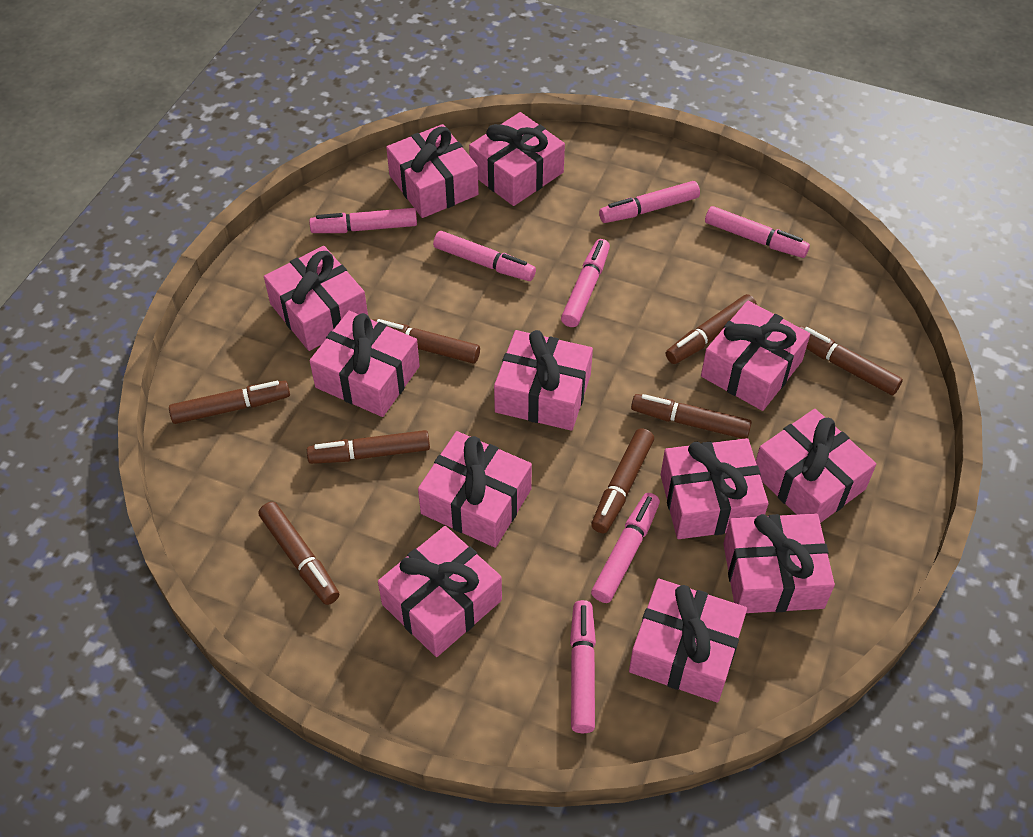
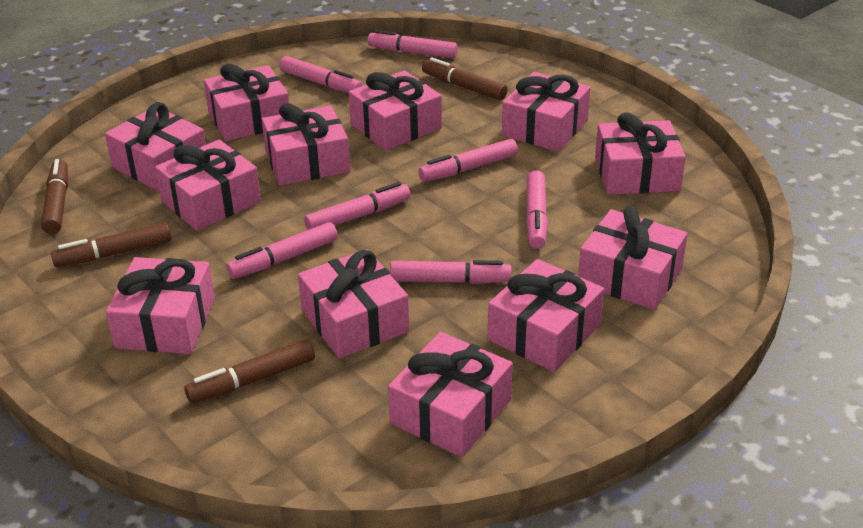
brown marker: [169,381,290,424] [258,502,339,605] [307,430,430,464] [373,319,480,364] [591,428,654,533] [631,394,752,439] [666,294,757,364] [799,326,903,395] = 8 -> [41,159,68,234] [51,223,171,267] [184,340,315,403] [422,57,508,100] = 4

